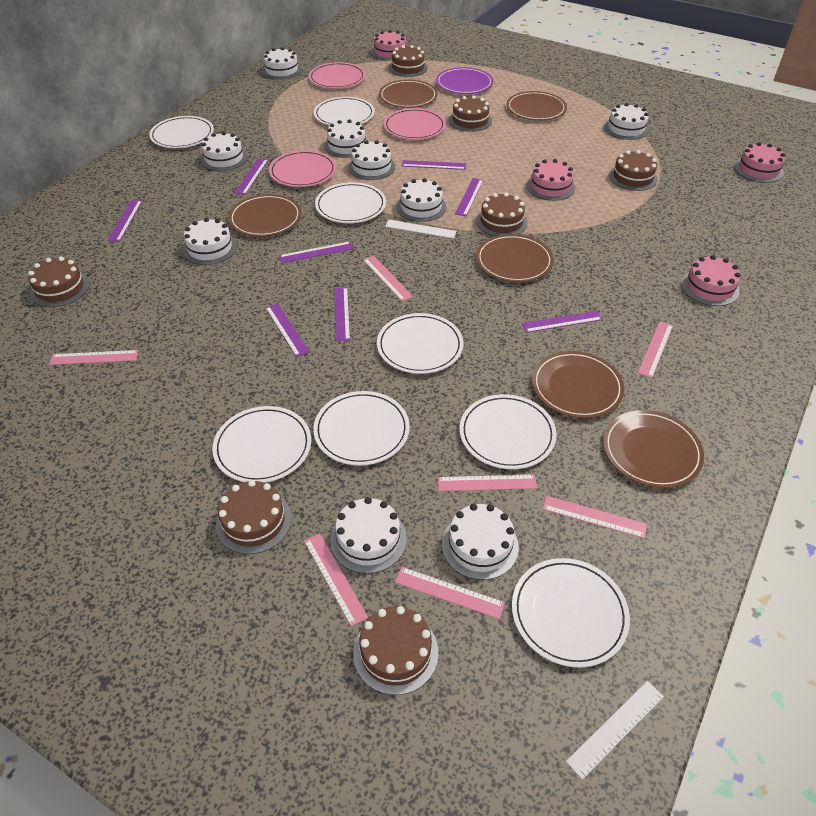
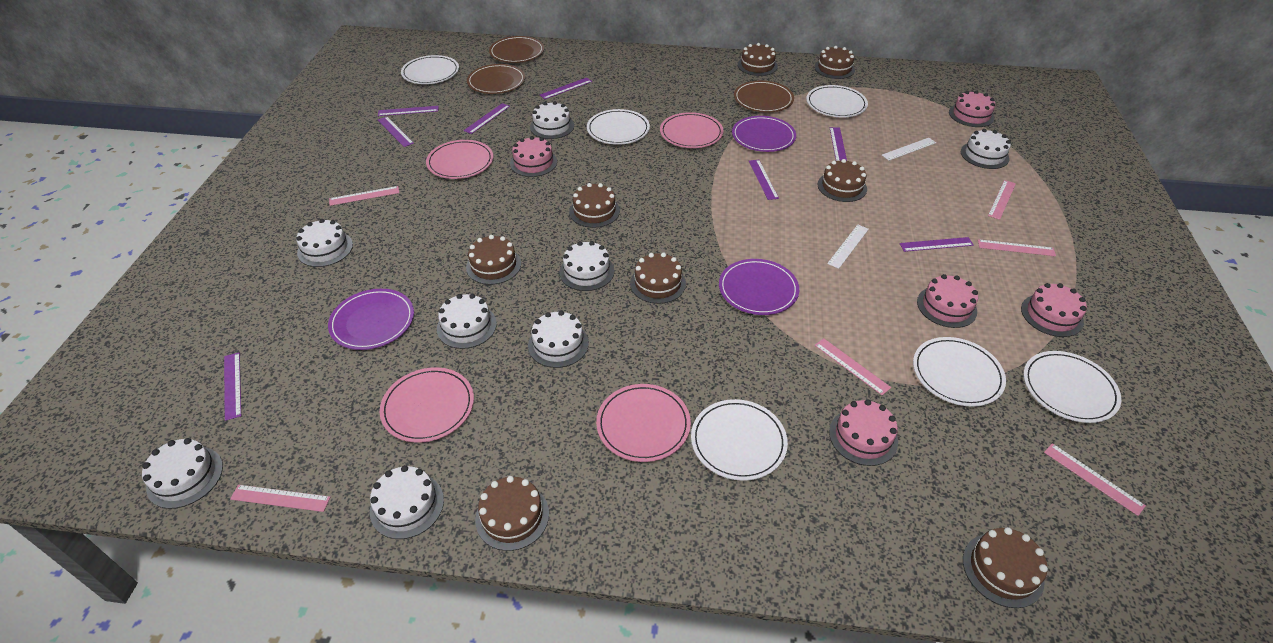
brown cake: [28,256,89,307] [216,480,292,554] [353,606,438,695] [389,45,428,77] [449,96,492,132] [476,193,528,236] [609,150,658,191] = 7 -> [466,235,521,285] [475,476,549,551] [569,183,620,228] [630,253,686,304] [738,43,778,76] [814,46,855,79] [817,159,867,202] [963,527,1048,608] = 8
brown plate: [228,194,301,237] [379,80,438,108] [476,234,554,282] [506,91,567,121] [532,351,624,418] [603,410,704,488] = 6 -> [467,64,525,94] [489,36,544,63] [734,81,794,112] = 3
pink cake: [371,30,406,61] [526,159,575,201] [681,255,741,306] [734,142,785,183] = 4 -> [510,136,557,177] [829,399,898,466] [917,274,978,328] [949,91,995,127] [1021,283,1087,337] = 5
pink plate: [269,150,336,187] [309,62,365,89] [384,108,446,140] = 3 -> [380,367,474,443] [426,140,493,179] [596,384,691,462] [660,112,724,148] = 4
pink ruler: [49,350,138,365] [304,533,368,626] [363,256,413,301] [395,567,505,619] [438,475,537,491] [543,496,647,538] [638,321,673,378] = 7 -> [230,485,331,512] [329,186,399,206] [815,338,891,395] [978,239,1056,256] [988,180,1016,220] [1044,443,1146,516] = 6
purple plate: [436,67,493,94] = 1 -> [328,289,414,350] [719,259,799,315] [732,116,796,152] = 3
white cake: [183,218,237,265] [201,132,247,171] [262,47,302,80] [324,119,369,158] [330,497,407,574] [348,140,395,180] [396,178,446,222] [442,504,519,580] [604,103,649,140] = 9 -> [142,438,223,509] [296,219,353,267] [370,465,444,539] [437,294,497,349] [528,311,589,368] [530,101,574,139] [559,241,615,291] [961,129,1011,169] = 8
white plate: [149,116,214,148] [212,406,311,483] [313,391,410,466] [314,97,375,125] [315,182,386,223] [377,313,463,374] [459,394,557,469] [512,558,630,668] = 8 -> [401,55,459,84] [587,109,650,145] [691,399,788,481] [806,85,868,118] [913,337,1006,407] [1023,351,1121,423] = 6

